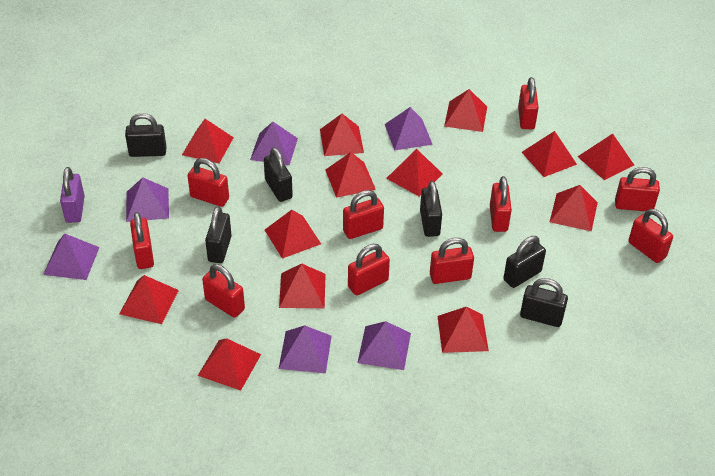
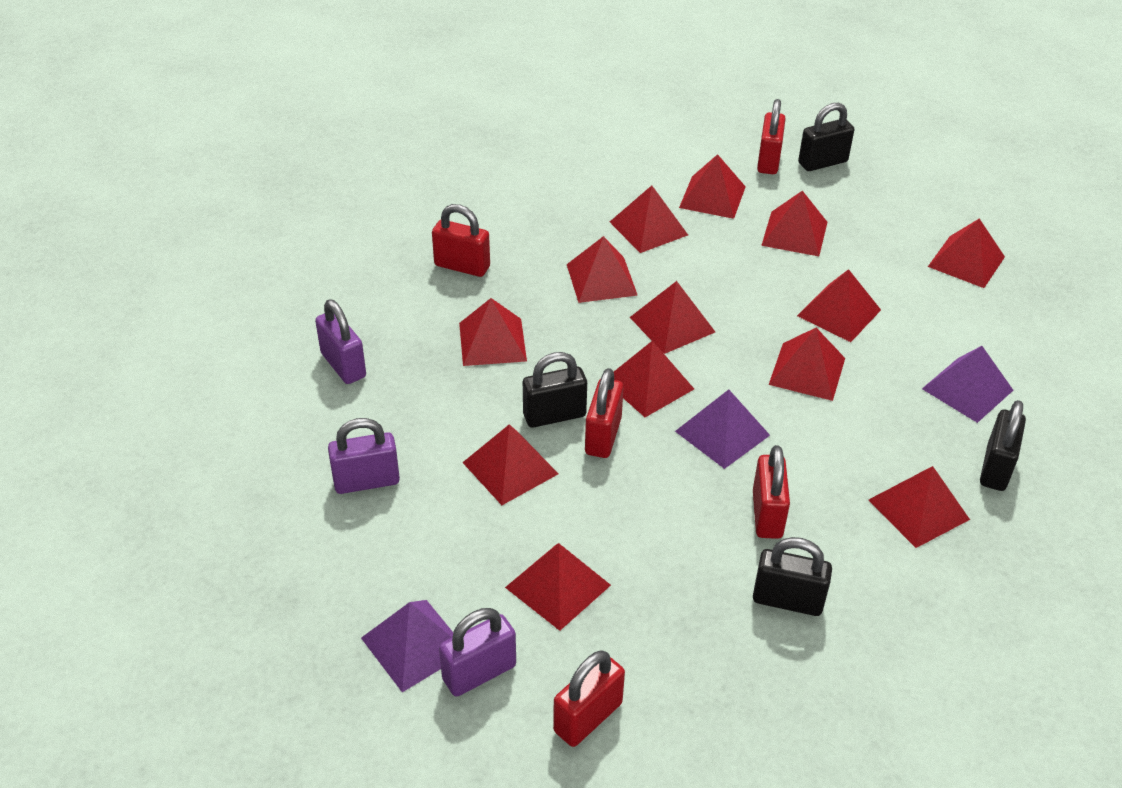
black padlock: [125,113,167,157] [205,206,232,263] [264,147,293,202] [420,181,442,237] [503,236,546,288] [520,278,568,327] = 6 -> [523,352,587,428] [753,537,832,616] [798,103,854,171] [980,400,1026,491] = 4
purple padlock: [60,167,85,223] = 1 -> [315,299,366,384] [328,418,400,494] [439,608,516,696] = 3
purple pyramid: [43,233,100,280] [126,177,169,222] [250,122,298,165] [279,325,332,374] [357,321,411,370] [385,107,433,151] = 6 -> [361,600,453,692] [675,390,770,469] [922,346,1013,423] = 3
red padlock: [130,212,154,269] [188,158,229,207] [202,264,245,318] [343,190,384,239] [348,244,390,295] [430,238,474,284] [490,176,512,232] [518,77,539,129] [615,167,660,211] [628,209,673,263] = 10 -> [432,204,490,277] [553,651,625,747] [585,368,624,458] [753,445,790,539] [757,99,786,174] = 5

